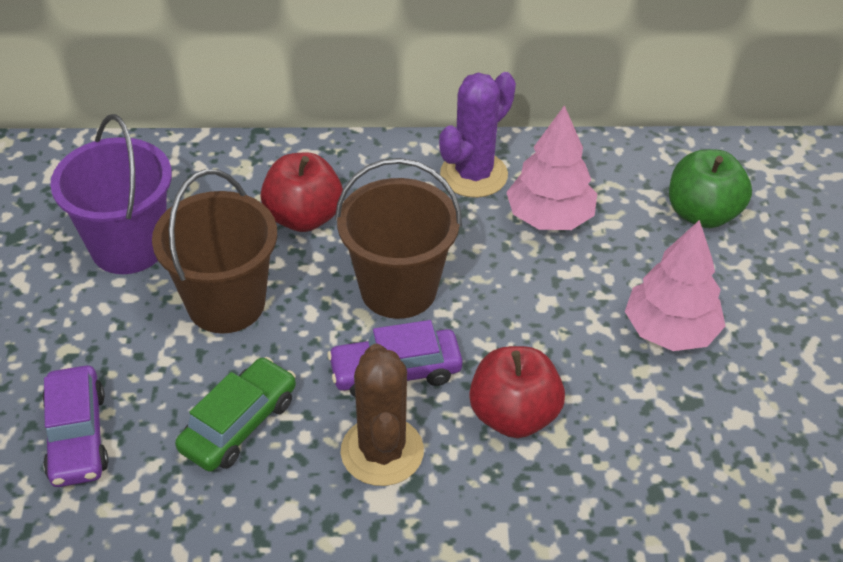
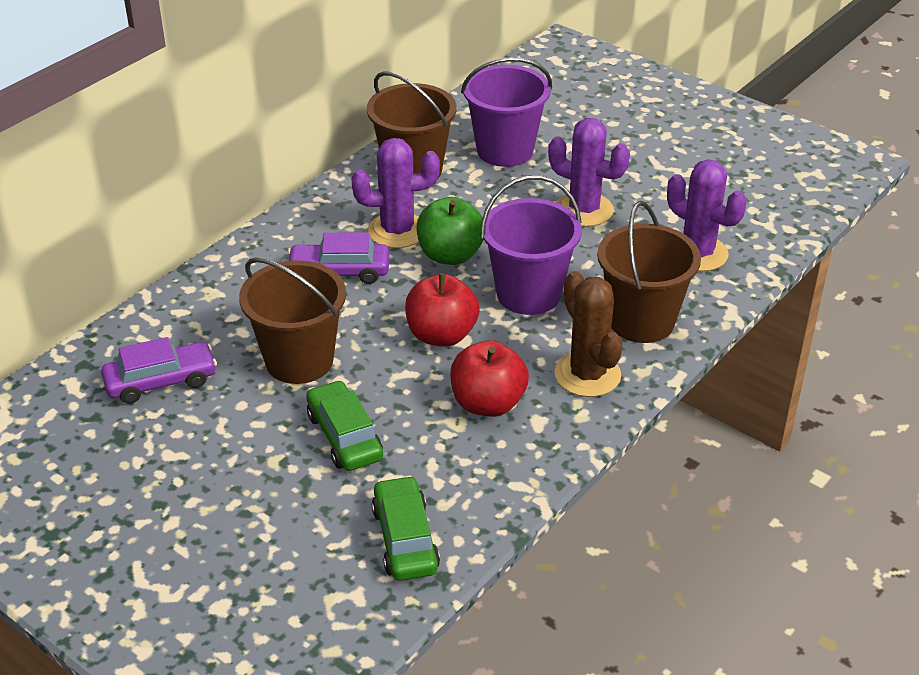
brown bucket: [152,169,277,333] [335,158,462,319] = 2 -> [239,258,346,384] [367,71,456,178] [597,201,701,343] = 3
green car: [175,357,296,472] = 1 -> [306,380,383,471] [372,476,440,581] = 2
pink tree: [506,105,597,230] [625,220,725,351] = 2 -> none = 0
purple bucket: [50,114,172,274] = 1 -> [461,57,552,167] [481,175,582,315] = 2
purple cactus: [439,72,516,198] = 1 -> [351,138,440,248] [548,118,630,227] [667,159,747,271] = 3

